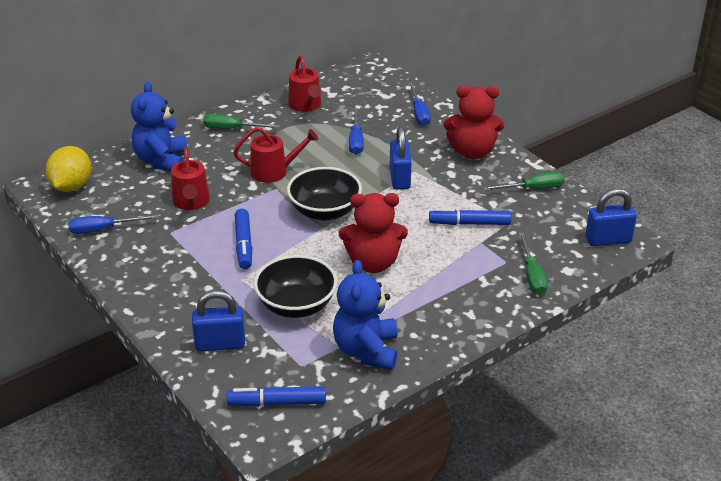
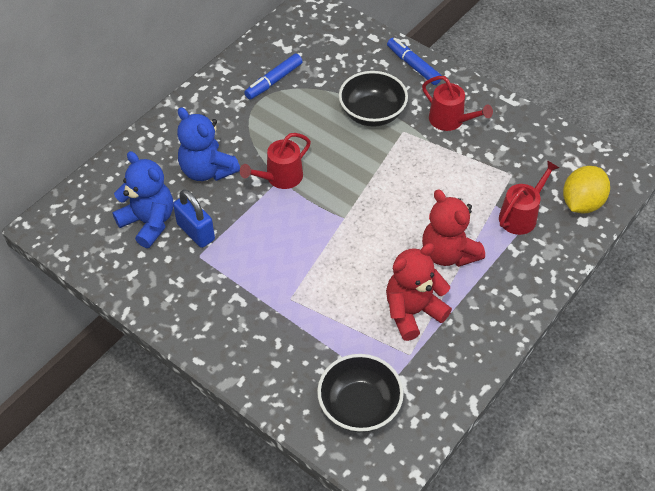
blue marker: [226,386,326,407] [235,209,252,269] [429,208,512,225] = 3 -> [244,53,303,100] [387,38,442,85] = 2
blue padlock: [192,290,245,352] [390,127,412,189] [585,188,637,246] = 3 -> [173,189,215,248] = 1
blue screwdriver: [69,214,158,234] [349,108,364,155] [409,83,431,126] = 3 -> none = 0
green screwdriver: [203,114,280,129] [483,172,565,191] [518,233,548,295] = 3 -> none = 0

